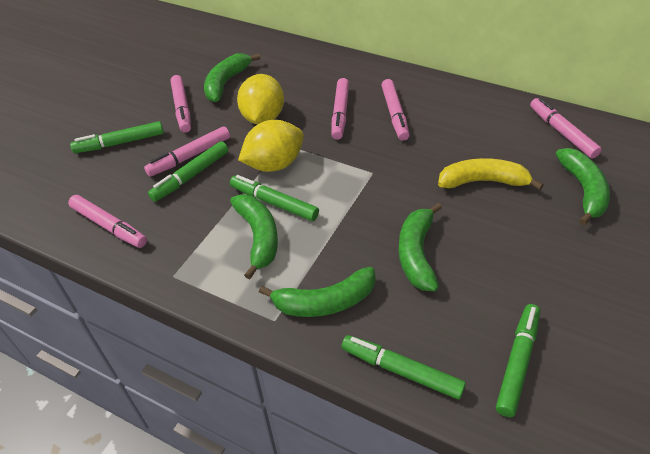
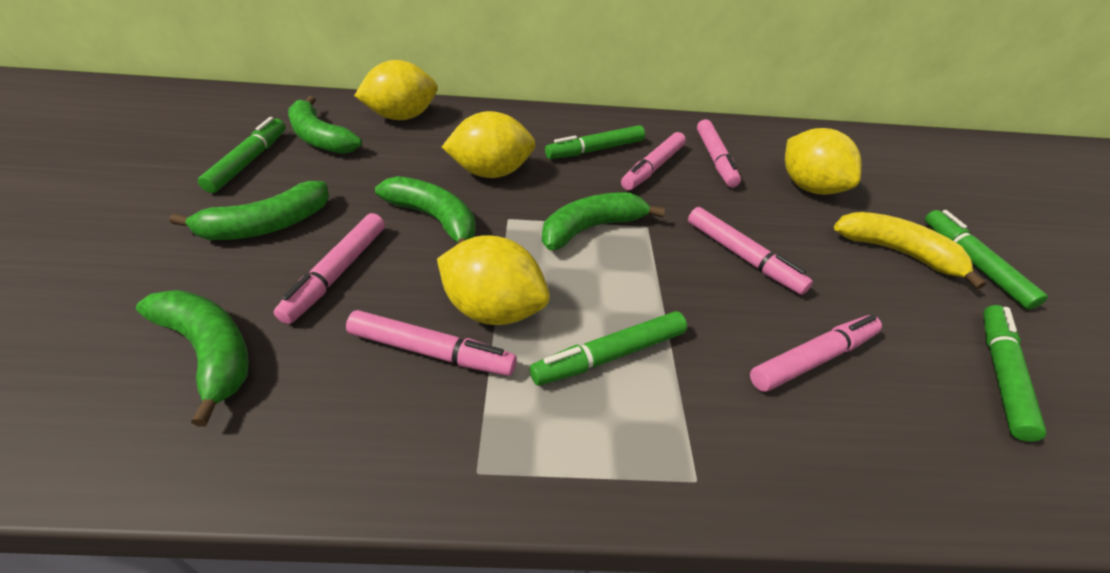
yellow lemon: [237,74,284,124] [238,120,304,172] = 2 -> [354,60,438,120] [437,235,550,325] [442,111,536,178] [785,128,862,195] = 4

